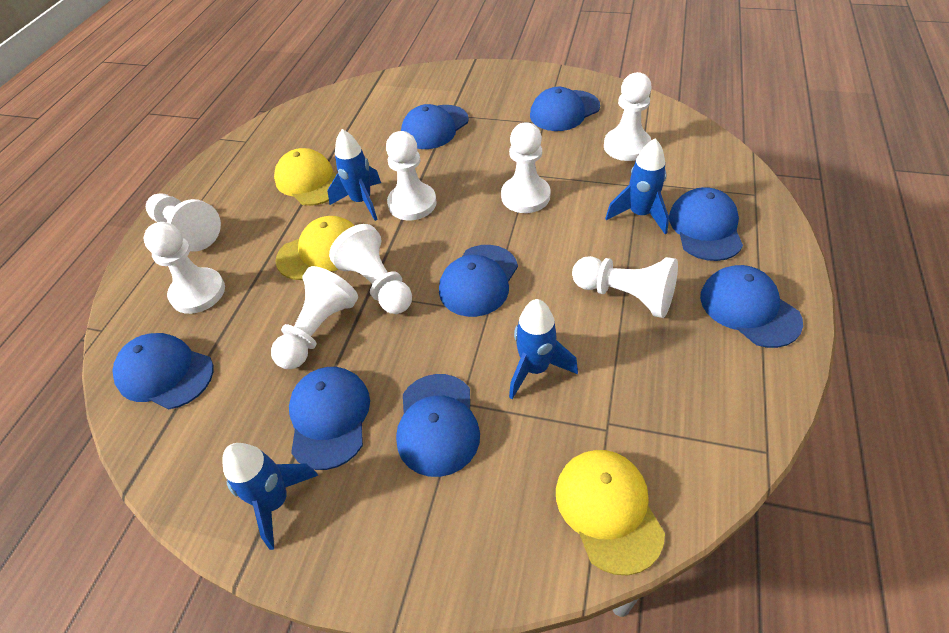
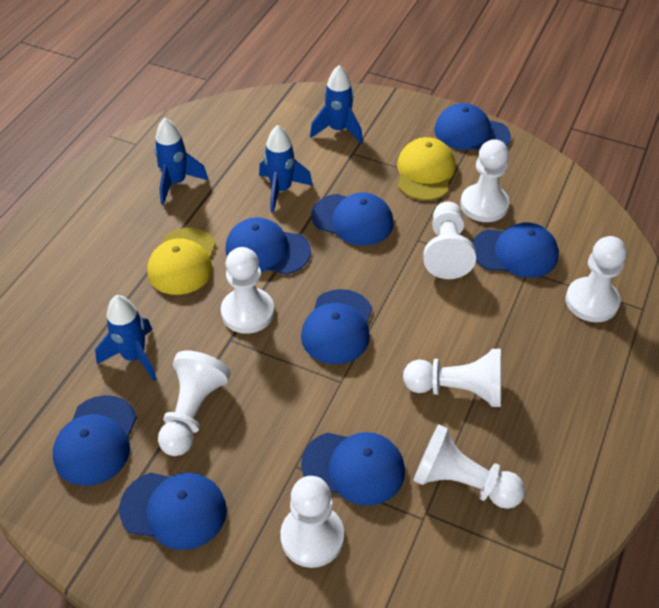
yellow cap: [274,148,337,206] [276,216,355,280] [556,450,665,576] = 3 -> [147,228,216,295] [397,137,456,201] = 2

